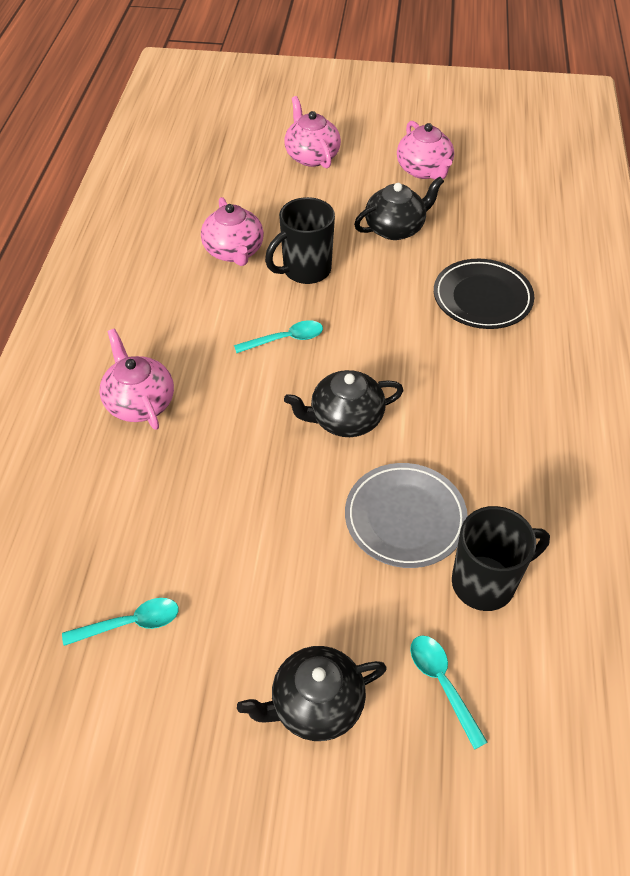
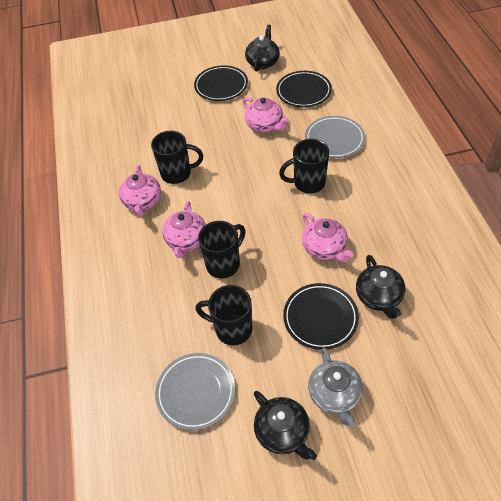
black mug: [265,197,335,284] [452,506,550,611] = 2 -> [151,131,203,184] [195,285,252,345] [198,221,246,279] [279,139,329,193] = 4
black plate: [434,259,534,329] = 1 -> [194,65,248,101] [276,71,332,107] [283,283,359,350] = 3
grey plate: [345,463,468,568] = 1 -> [155,353,235,430] [305,116,365,158] = 2
grey teapot: none = 0 -> [308,348,363,427] = 1
turquoise spoon: [62,598,179,646] [234,320,323,353] [410,635,488,750] = 3 -> none = 0

